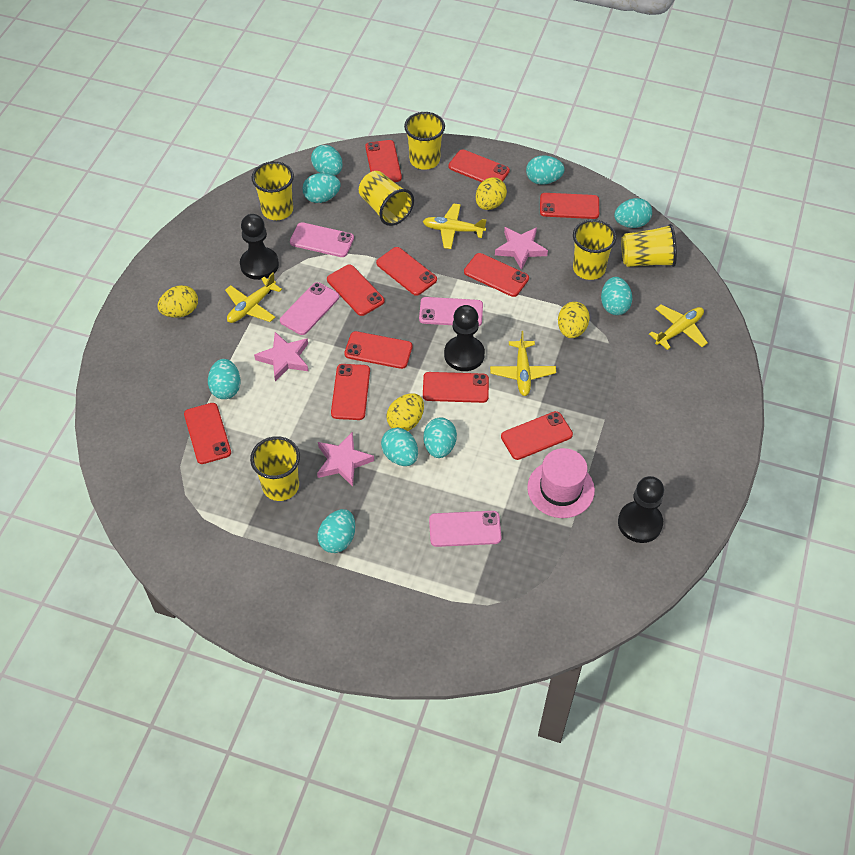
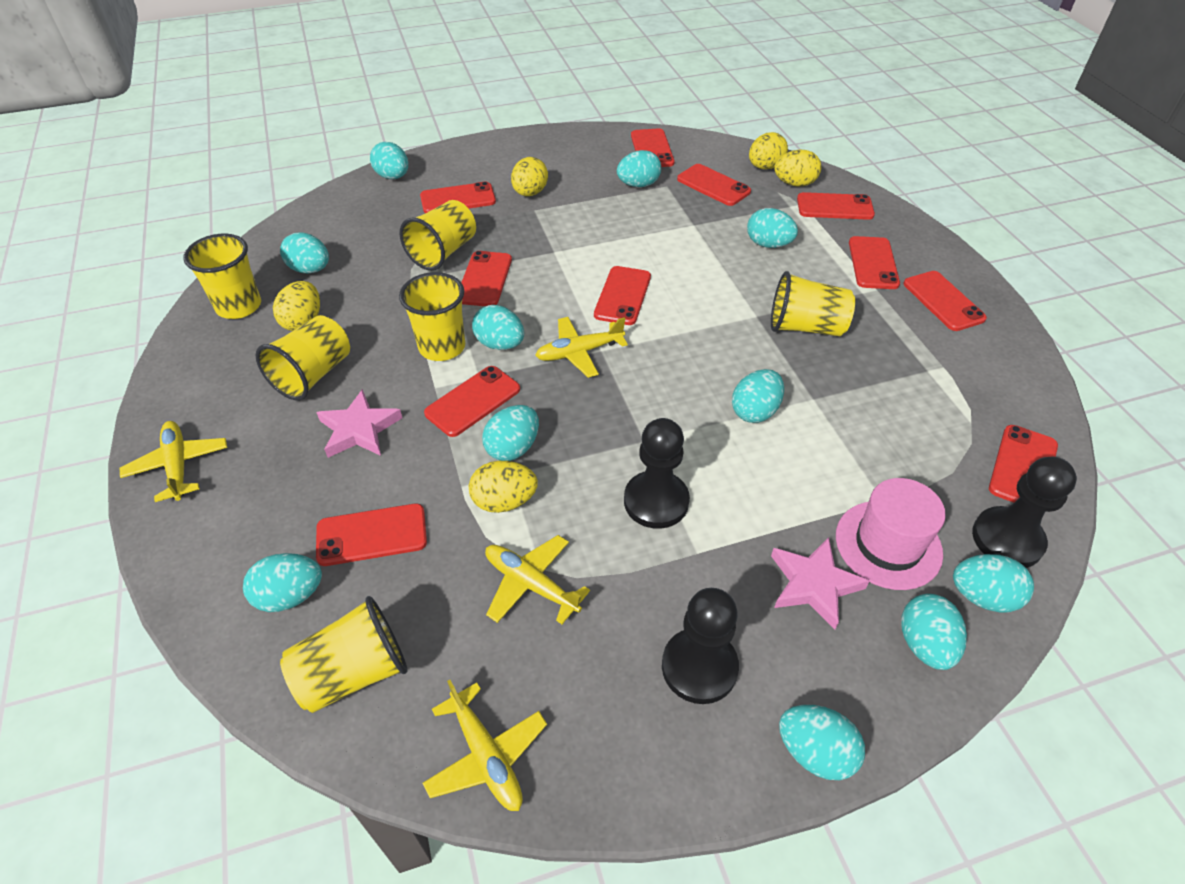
pink phone: [280,282,339,335] [290,222,354,257] [419,297,483,326] [429,511,501,547] = 4 -> none = 0
pink star: [254,332,308,382] [317,432,374,487] [495,227,548,270] = 3 -> [316,389,402,458] [771,537,870,630] = 2
turquoise egg: [208,359,240,399] [302,173,341,203] [311,145,343,176] [318,509,355,553] [381,428,418,466] [423,418,457,458] [526,155,565,185] [601,277,632,315] [614,198,652,228] = 9 -> [243,553,322,612] [280,232,329,274] [370,142,408,179] [472,305,524,350] [482,405,539,461] [617,150,661,187] [732,369,784,423] [747,208,798,248] [779,705,865,780] [901,594,967,670] [953,554,1034,612] = 11
yellow egg: [157,285,198,318] [386,393,424,431] [476,177,507,210] [558,302,590,338] = 4 -> [273,281,320,331] [469,461,538,513] [511,157,548,196] [749,132,788,169] [774,150,821,187] = 5

